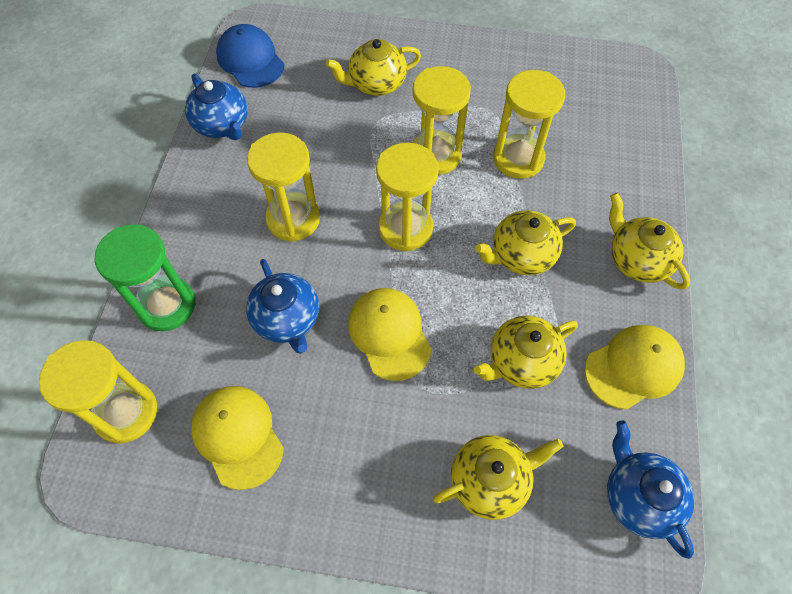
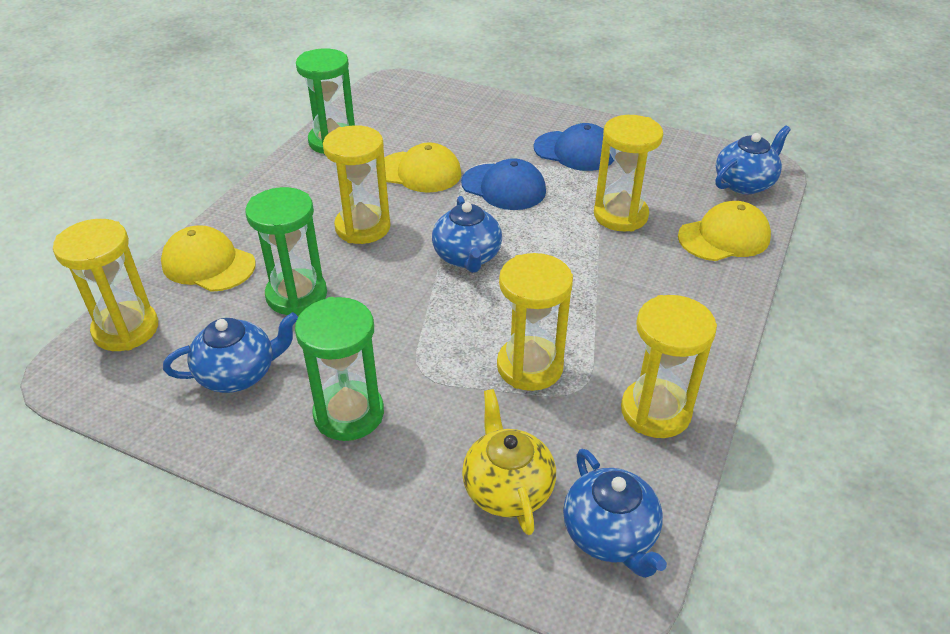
blue cap: [216,24,285,88] = 1 -> [461,158,546,210] [534,123,614,171] = 2
blue teapot: [185,73,248,140] [246,259,319,354] [607,420,695,559] = 3 -> [163,312,298,393] [432,196,502,273] [563,449,667,578] [716,126,791,194] = 4
green hourglass: [95,224,196,331] = 1 -> [245,187,327,316] [295,297,384,441] [296,48,355,154] = 3
yellow teapot: [326,39,421,96] [433,435,563,520] [474,316,578,389] [475,210,576,275] [609,193,690,290] = 5 -> [462,389,556,535] = 1

